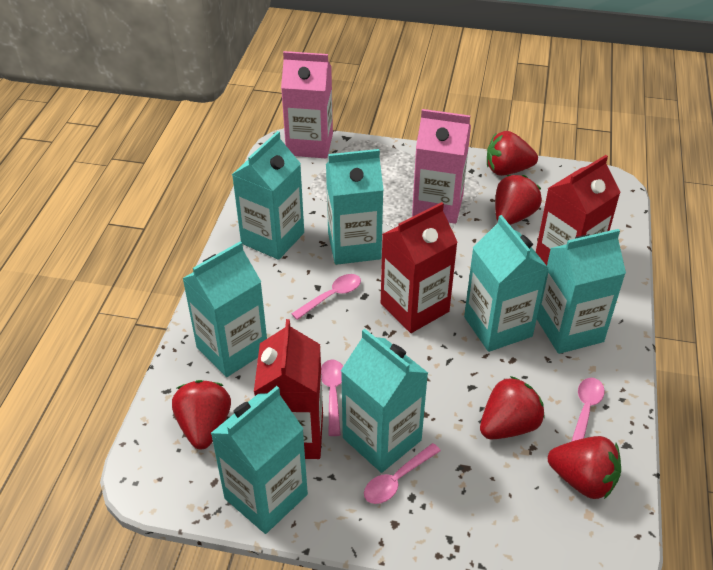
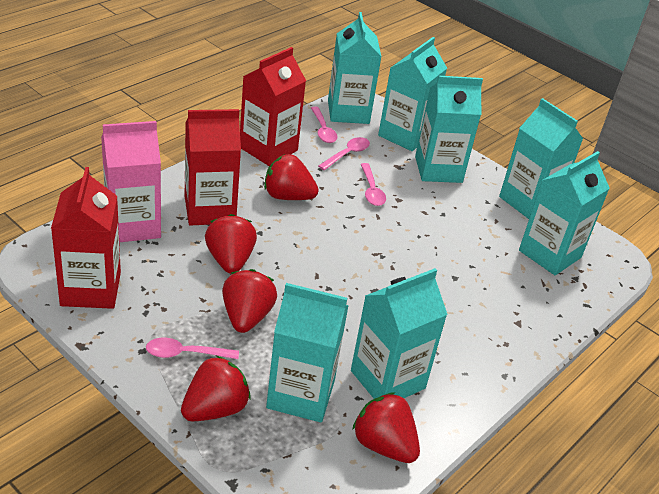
pink carton: [281,51,333,158] [412,109,471,224] = 2 -> [101,121,161,242] = 1

